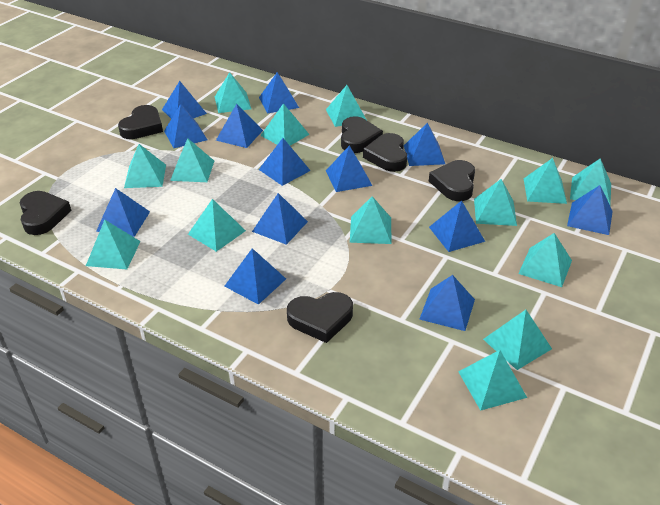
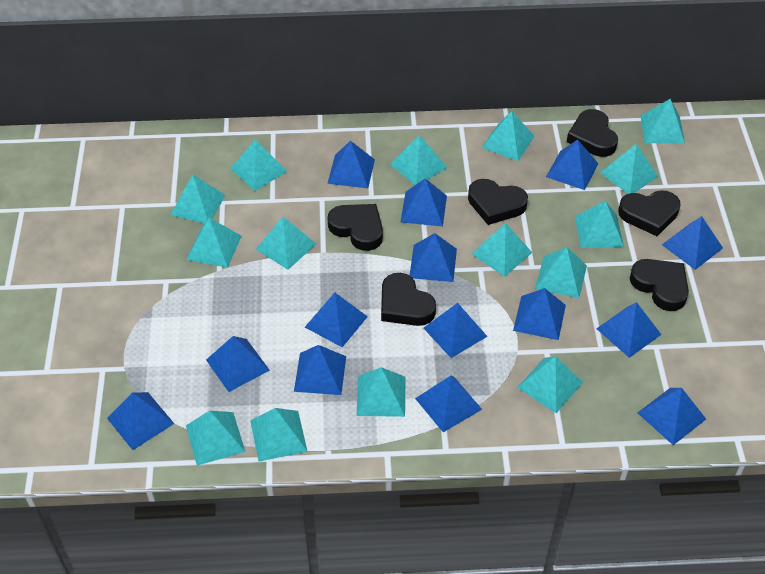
blue pyramid: [96,188,150,237] [162,81,207,119] [164,104,207,148] [216,104,263,148] [225,248,286,305] [252,193,308,245] [259,72,299,114] [259,138,311,186] [326,145,372,192] [404,123,445,166] [419,275,475,331] [429,201,485,252] [567,185,613,235] = 13 -> [107,392,174,450] [206,336,270,392] [294,345,346,395] [305,293,368,347] [327,141,375,188] [401,178,447,226] [410,233,457,282] [415,376,482,432] [424,303,488,358] [513,288,566,340] [546,140,598,190] [596,302,661,358] [638,388,706,445] [662,216,723,270] = 14
turquoise pyramid: [86,220,141,269] [124,144,166,188] [170,138,214,182] [188,199,246,252] [215,72,251,113] [260,103,310,146] [326,85,366,127] [350,196,391,244] [458,350,527,411] [474,179,517,226] [483,310,552,370] [518,233,572,287] [524,158,567,204] [570,158,611,205] = 14 -> [170,174,225,223] [186,218,241,268] [186,411,245,466] [230,139,288,191] [250,408,308,462] [256,217,316,270] [357,367,405,417] [390,135,447,185] [471,223,532,277] [482,111,535,161] [517,356,583,413] [535,247,587,298] [575,201,624,248] [600,144,658,194] [640,99,685,144] = 15

